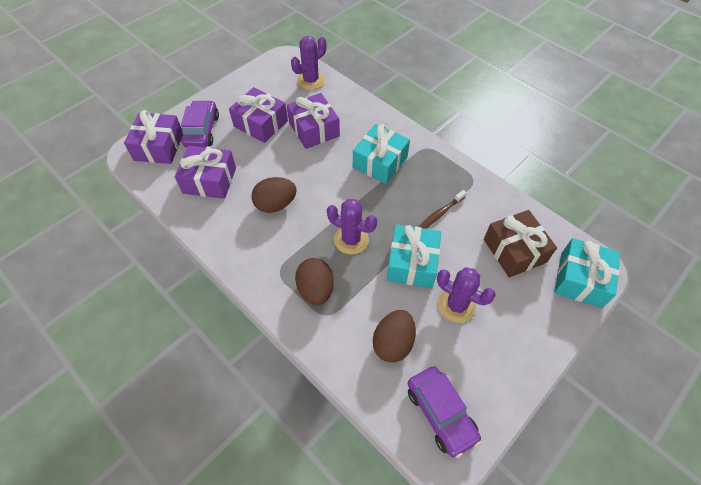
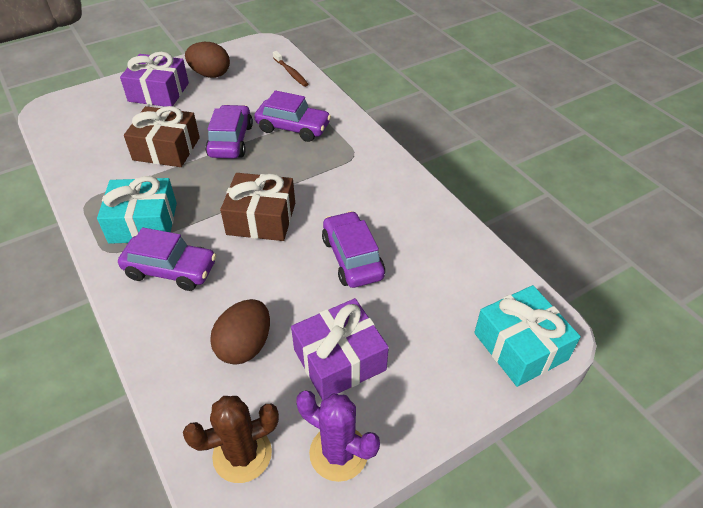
brown cactus: none = 0 -> [183,396,279,483] = 1
brown egg: [251,177,297,213] [295,258,334,305] [373,310,416,362] = 3 -> [185,42,230,78] [210,299,270,365] = 2
brown gift: [484,210,557,277] = 1 -> [124,106,200,167] [220,173,295,241] = 2
purple cactus: [291,36,326,90] [327,199,377,254] [437,267,496,323] = 3 -> [296,390,380,482] = 1
purple car: [181,100,219,147] [408,366,481,458] = 2 -> [118,227,216,291] [205,105,253,158] [254,90,331,142] [322,211,385,288] = 4
purple gift: [124,110,183,164] [175,146,236,199] [229,87,288,143] [287,93,340,149] = 4 -> [120,52,189,107] [291,298,389,400] = 2
turquoise gift: [353,124,410,184] [387,224,441,288] [554,238,621,308] = 3 -> [97,176,177,244] [474,285,581,387] = 2

